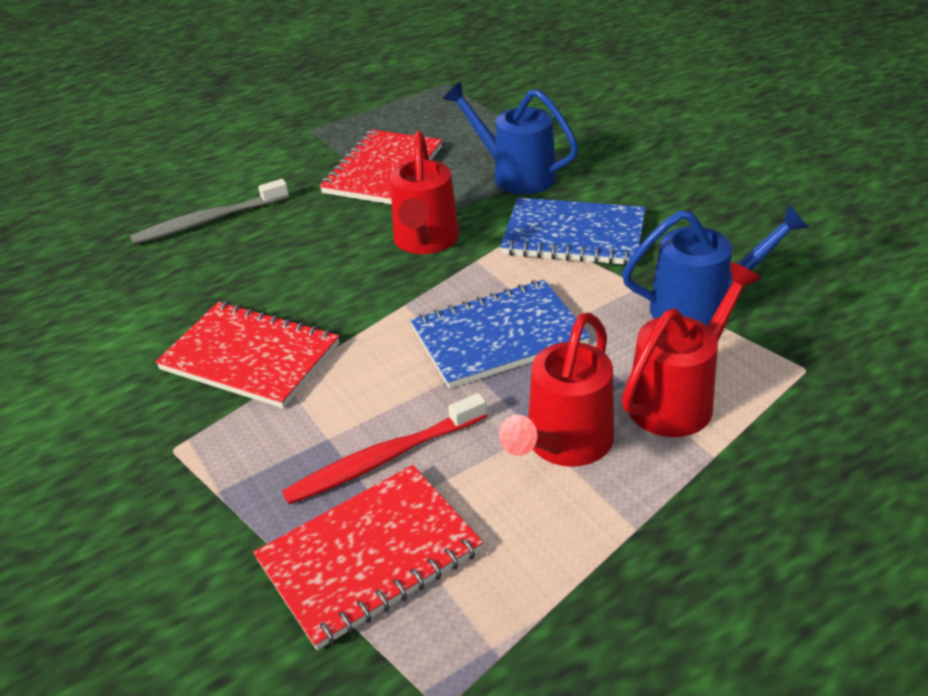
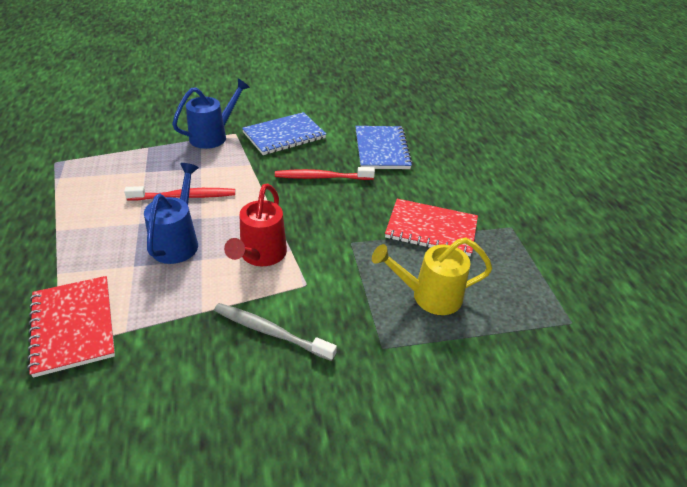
red notebook: [155,302,339,408] [253,465,483,650] [320,130,442,204] = 3 -> [27,276,115,378] [385,199,478,256] = 2
red toothbrush: [282,393,487,504] = 1 -> [124,186,235,200] [275,167,375,180] = 2
red watering can: [390,131,460,254] [499,313,614,467] [622,262,761,437] = 3 -> [224,184,287,266] = 1
yellow watering can: none = 0 -> [372,237,492,315] = 1

